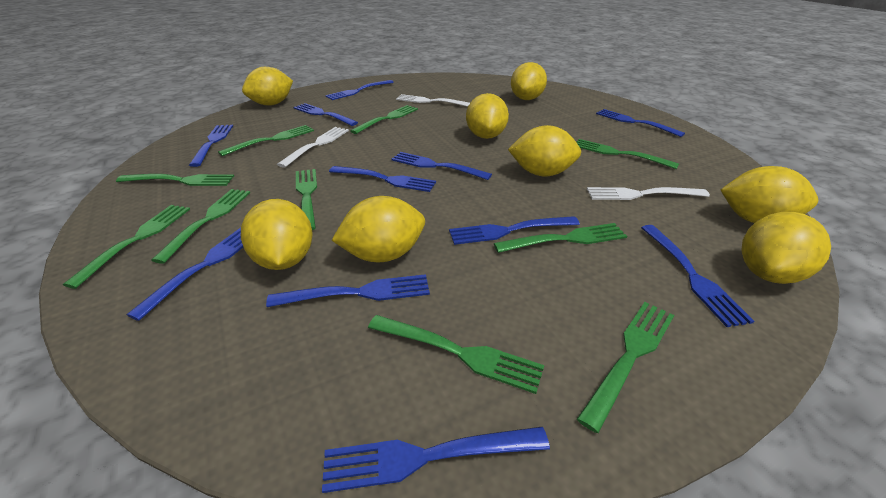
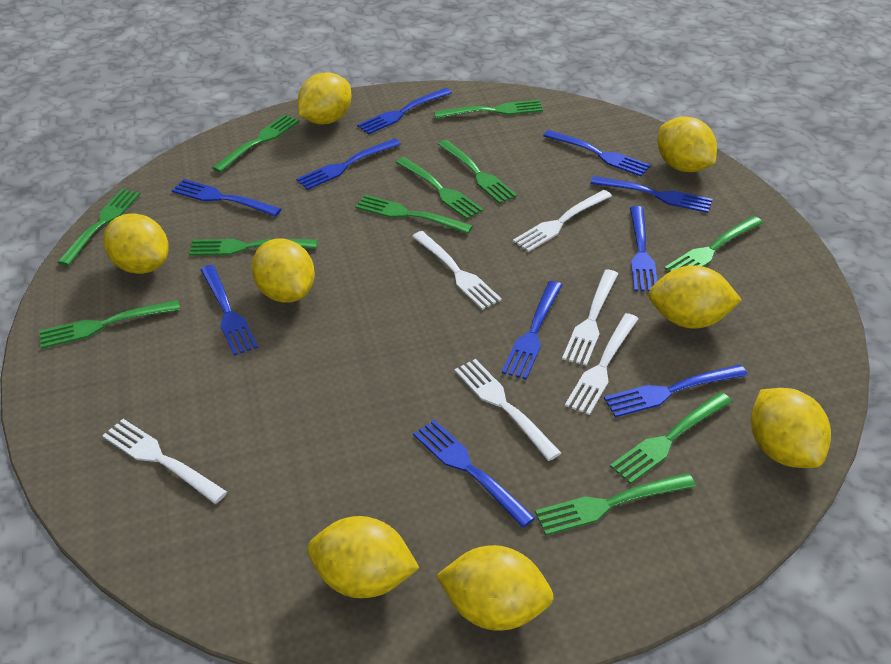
blue fork: [127,228,243,321] [189,125,233,167] [266,274,430,307] [294,103,358,126] [322,427,550,493] [325,80,394,100] [329,166,436,192] [391,152,492,180] [449,216,580,245] [596,109,685,137] [641,225,754,327] = 11 -> [171,179,281,217] [200,265,258,356] [296,138,401,190] [357,88,452,134] [413,420,535,528] [502,281,562,379] [543,130,651,176] [590,176,713,213] [604,364,748,417] [630,206,657,292] = 10
green fork: [63,205,190,289] [116,174,234,186] [151,189,250,264] [218,125,314,156] [296,169,317,230] [350,105,418,134] [368,315,544,394] [494,223,627,253] [576,139,679,169] [577,302,674,433] = 10 -> [39,300,180,349] [58,189,140,266] [189,239,317,256] [212,114,299,173] [355,195,473,234] [396,157,484,219] [434,100,543,119] [438,140,517,204] [535,473,696,535] [610,392,732,484] [664,216,763,272] = 11
white fork: [277,127,349,168] [396,94,470,107] [587,187,710,200] = 3 -> [102,419,227,504] [412,231,502,310] [454,359,561,461] [513,190,612,252] [562,270,618,366] [565,313,639,415] = 6

